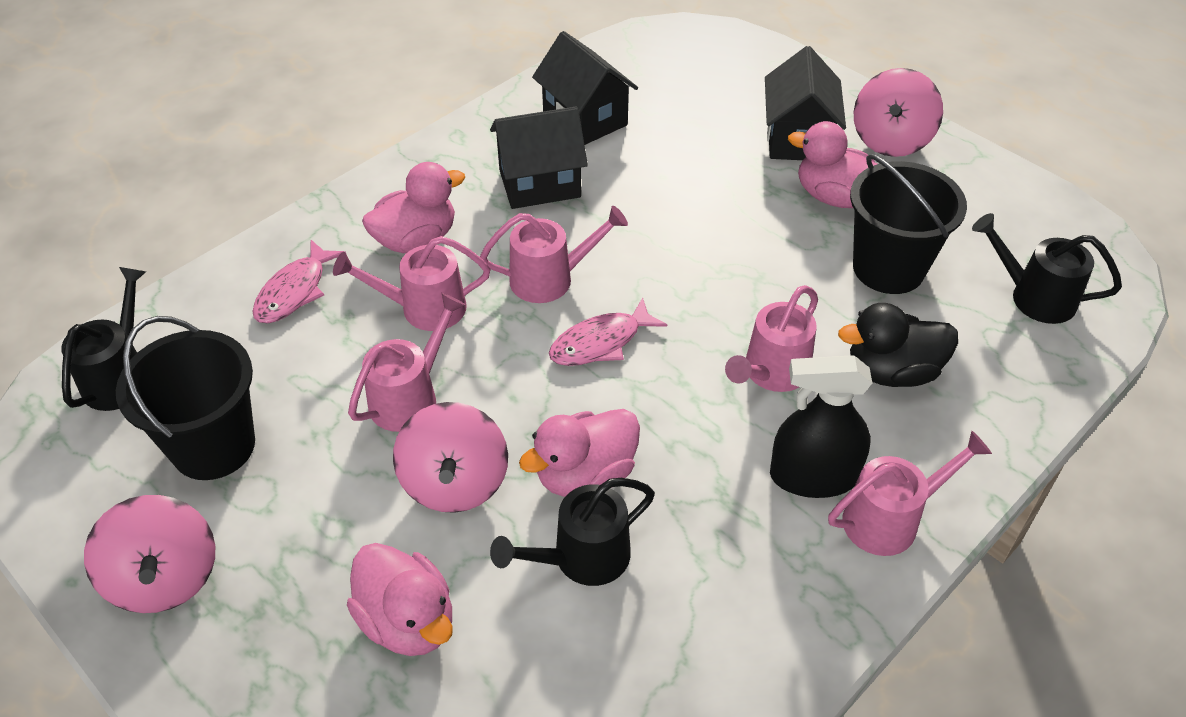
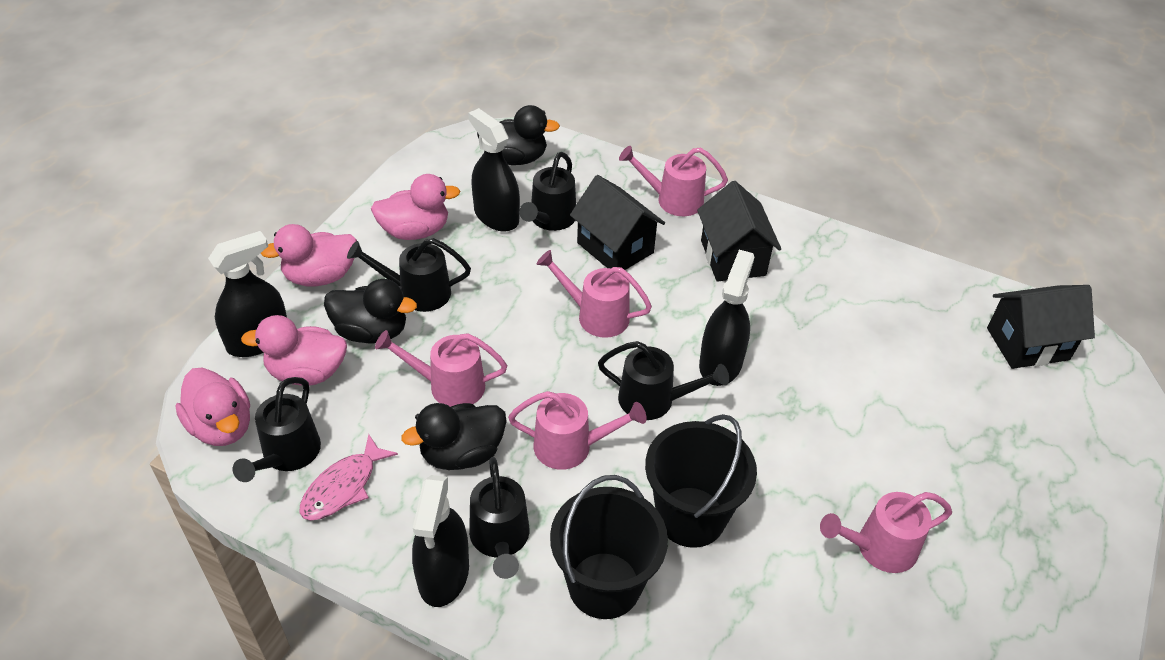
black duck: [838,303,958,387] = 1 -> [324,279,417,344] [401,403,507,470] [477,105,560,165] = 3
black spray bottle: [770,355,872,498] = 1 -> [208,231,287,357] [412,475,469,607] [468,108,520,232] [699,250,754,386] = 4
black watering can: [61,267,146,411] [490,478,655,586] [972,213,1122,324] = 3 -> [233,377,321,482] [347,238,471,312] [469,457,529,579] [519,152,576,231] [598,341,729,420] = 5
pink fish: [252,240,346,323] [549,298,667,366] = 2 -> [300,434,398,521] = 1
pink spinning top: [84,495,215,613] [393,402,508,513] [854,68,943,157] = 3 -> none = 0

